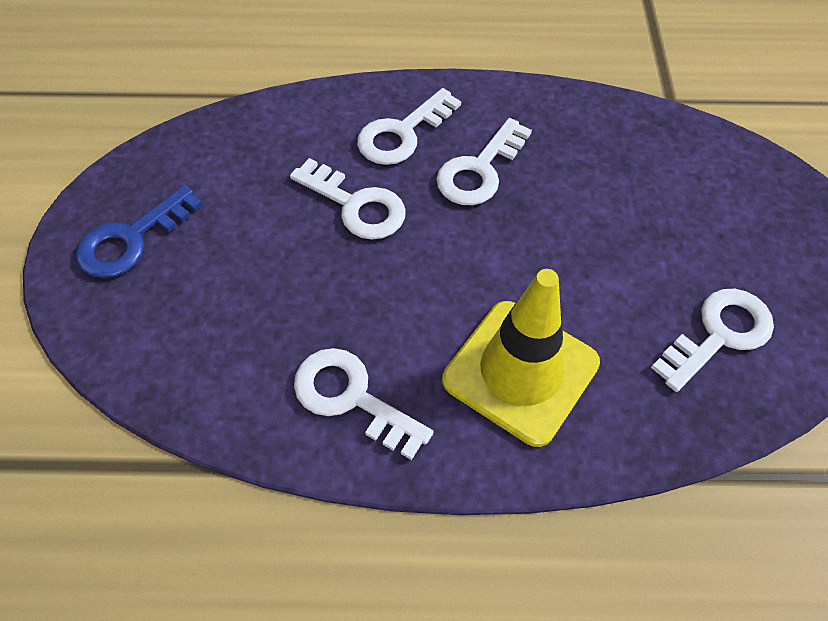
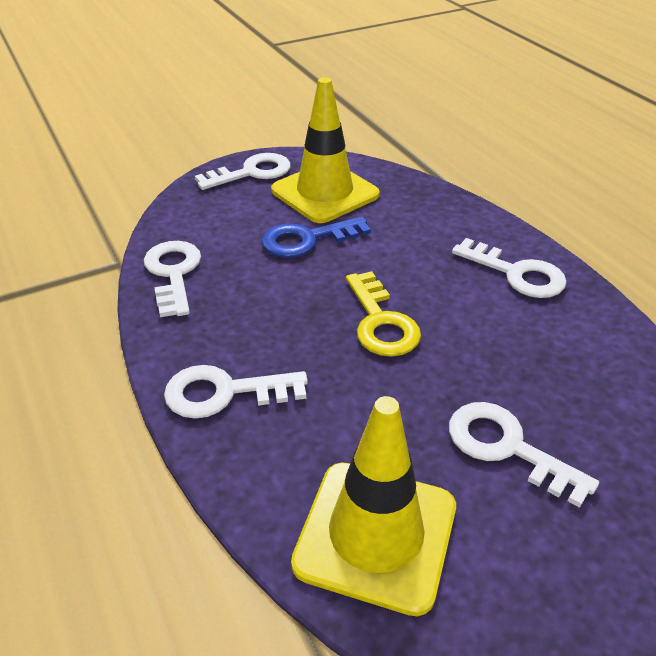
yellow key: none = 0 -> [346,271,421,357] = 1
yellow traffic cone: [442,269,600,447] = 1 -> [271,77,380,223] [291,396,456,616] = 2

